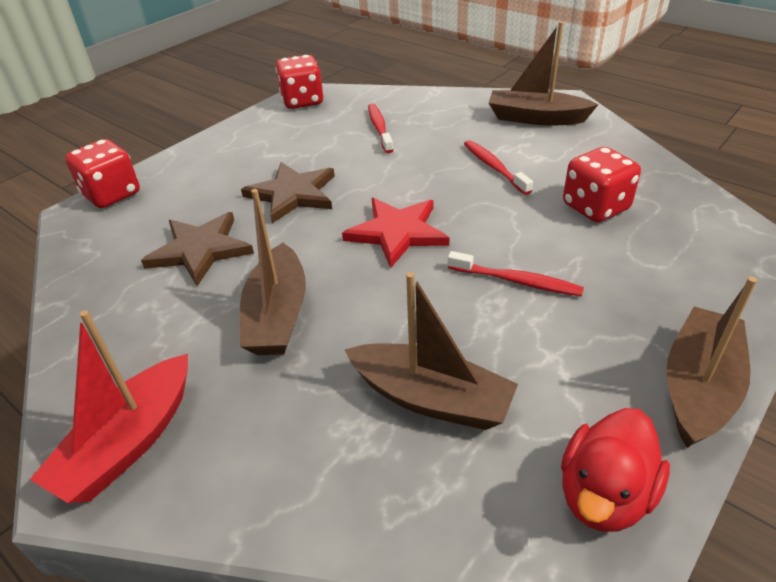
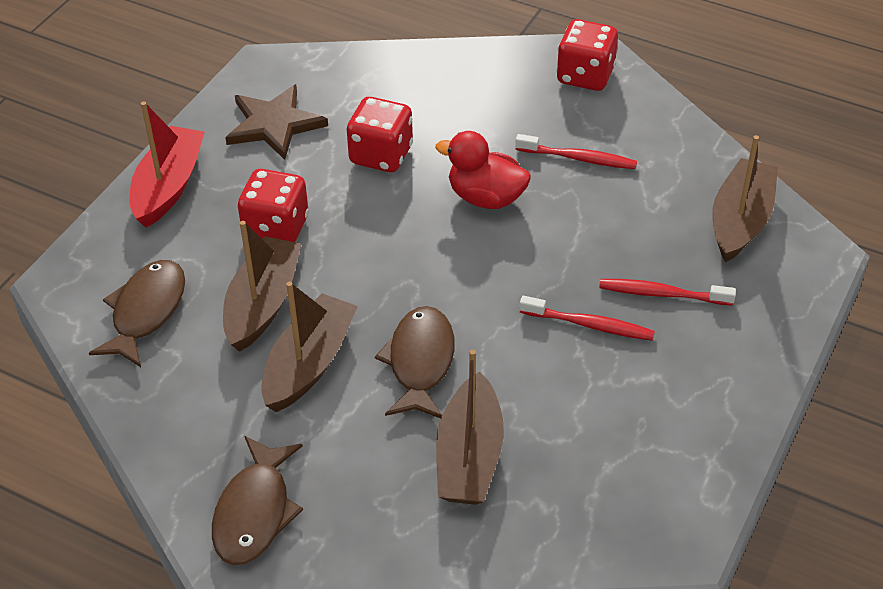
brown fish: none = 0 -> [89,260,185,367] [212,436,303,565] [375,306,455,418] = 3
brown star: [141,212,254,286] [241,162,335,223] = 2 -> [225,84,328,160] = 1
red star: [342,198,449,268] = 1 -> none = 0

